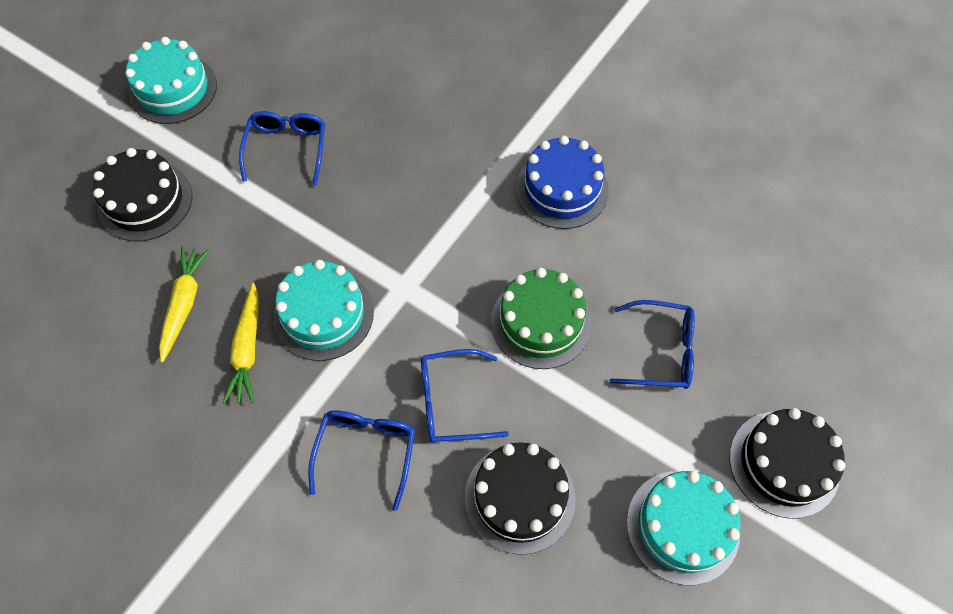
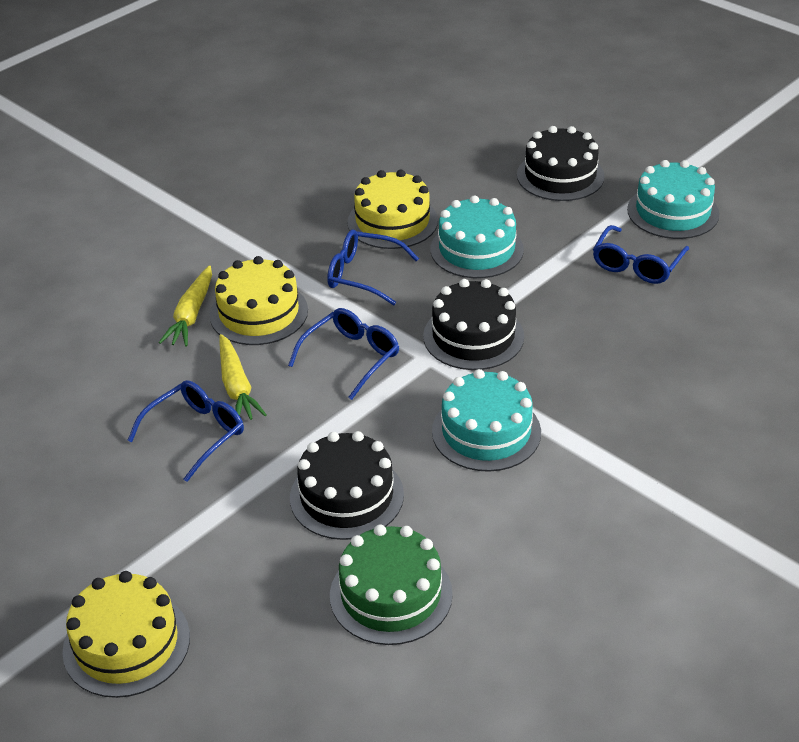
blue cake: [516,136,609,229] = 1 -> none = 0
yellow cake: none = 0 -> [62,571,190,698] [210,256,308,345] [347,170,438,249] = 3

